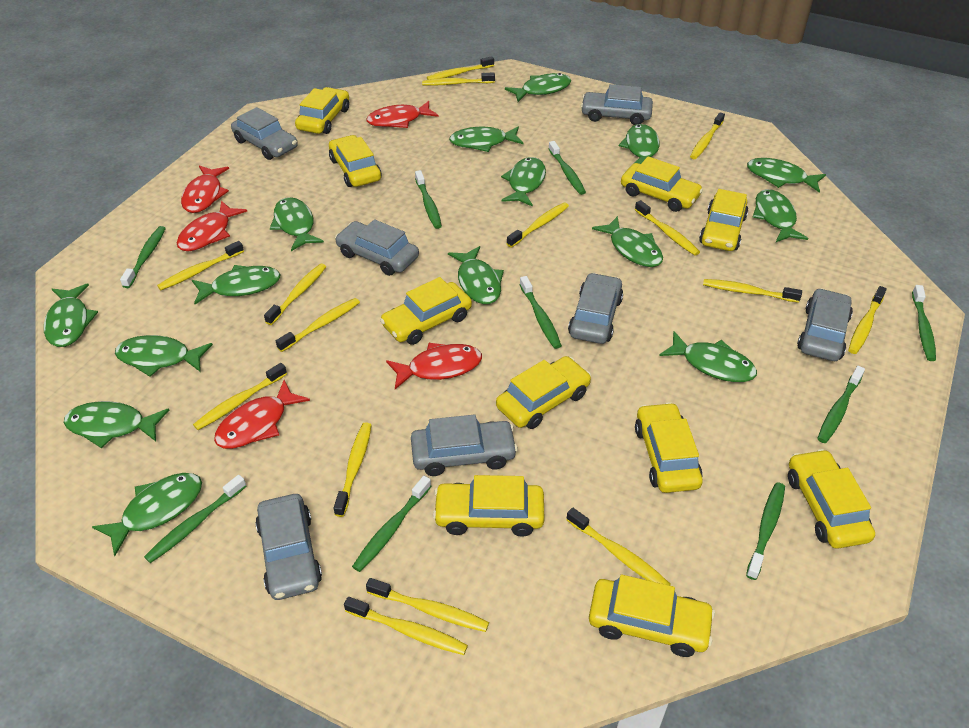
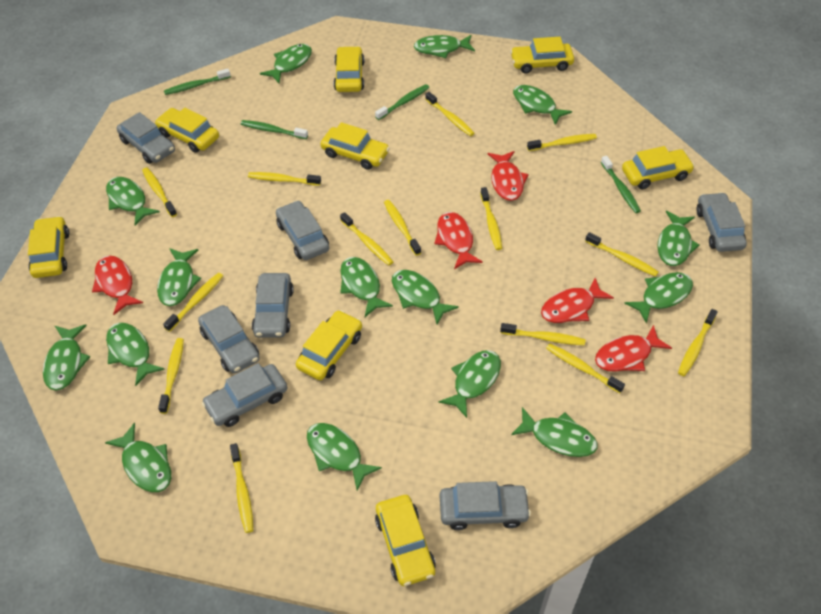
green toothbrush: [120,226,166,288] [144,475,246,563] [352,476,431,572] [415,170,442,229] [519,276,562,349] [548,141,586,195] [746,482,785,580] [817,366,865,443] [912,285,936,361] = 9 -> [164,69,231,95] [241,120,308,139] [375,84,429,120] [601,156,641,213] = 4
yellow car: [295,87,349,134] [329,135,381,187] [380,277,472,345] [433,475,544,537] [496,356,591,429] [589,575,715,657] [621,156,703,212] [635,402,703,493] [699,189,749,251] [788,449,875,549] = 10 -> [28,216,69,278] [155,108,219,153] [296,310,362,380] [321,122,390,170] [334,46,365,92] [375,495,436,586] [510,37,574,73] [622,146,695,189] = 8
yellow toothbrush: [157,241,244,290] [193,363,287,430] [264,263,326,325] [276,298,360,352] [334,422,372,517] [344,597,468,655] [366,578,489,632] [422,72,495,86] [427,56,494,80] [506,202,569,248] [566,508,671,585] [635,200,700,256] [690,112,725,159] [703,279,802,303] [848,286,887,354] = 15 -> [142,168,177,217] [158,338,184,414] [163,273,223,332] [230,443,253,533] [248,172,321,186] [340,212,393,265] [384,200,421,256] [425,92,474,136] [480,187,502,250] [500,323,586,346] [527,134,597,151] [546,343,625,393] [585,232,659,277] [678,309,718,376] = 14

